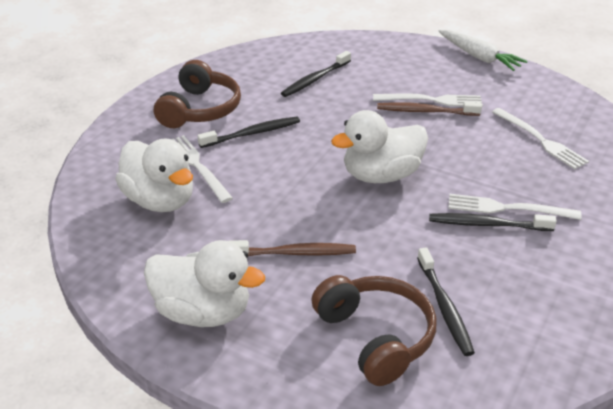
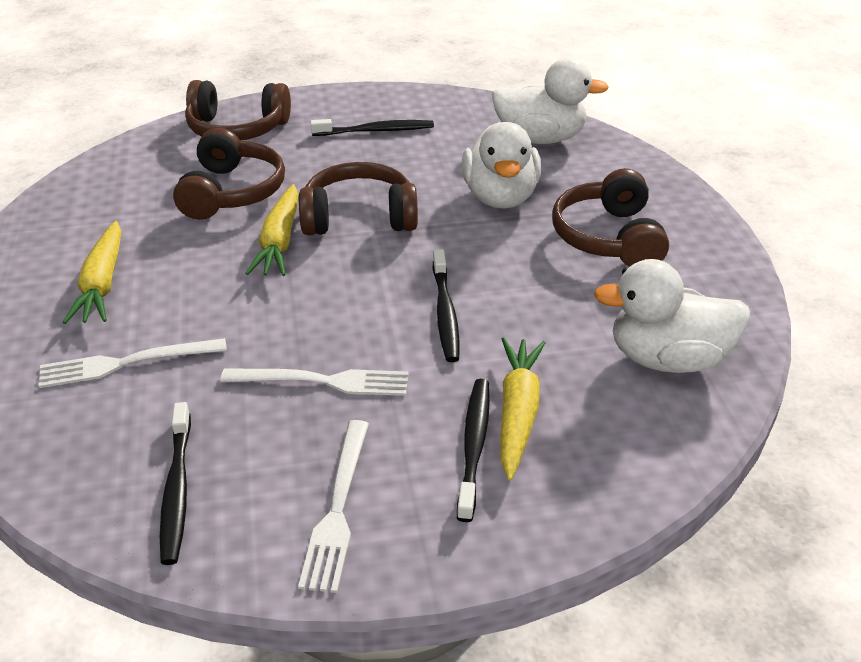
brown headphones: [154,60,241,128] [312,275,437,386] = 2 -> [173,128,285,220] [185,80,291,140] [299,162,418,235] [552,168,669,267] = 4
brown toothbrush: [229,240,356,256] [377,102,482,116] = 2 -> none = 0
white carrot: [438,30,528,71] = 1 -> none = 0
white fork: [172,135,233,203] [373,93,483,107] [448,194,582,220] [492,108,589,169] = 4 -> [39,338,227,388] [220,368,408,396] [298,420,369,593] = 3
yellow carrot: none = 0 -> [63,221,122,324] [245,184,299,276] [500,337,546,480] = 3

